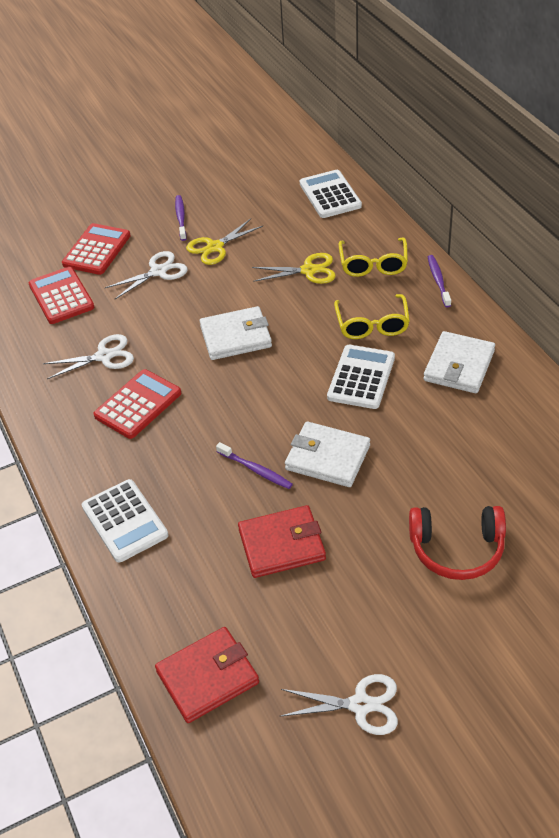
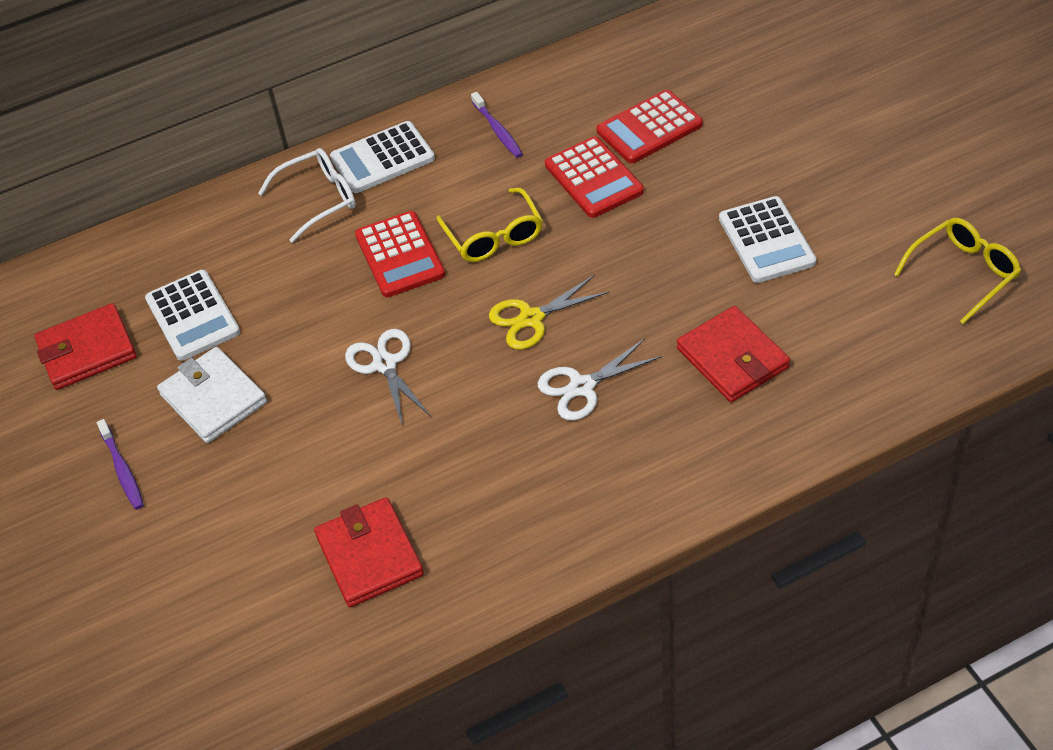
purple toothbrush: [175,195,187,241] [216,442,293,489] [428,255,451,307] = 3 -> [97,419,144,510] [471,92,523,158] = 2
red headphones: [409,506,506,580] = 1 -> none = 0
red wallet: [155,627,259,723] [238,505,326,578] = 2 -> [34,303,137,390] [314,497,424,607] [677,306,790,402] = 3
white glasses: none = 0 -> [258,148,356,243] = 1
white scissors: [43,334,134,379] [105,251,188,299] [281,674,398,735] = 3 -> [345,329,430,424] [538,338,662,421] = 2
white wallet: [200,306,272,360] [285,421,370,487] [423,331,495,393] = 3 -> [157,347,267,443] = 1
yellow scissors: [186,219,263,265] [252,253,336,284] = 2 -> [489,275,609,350] = 1

